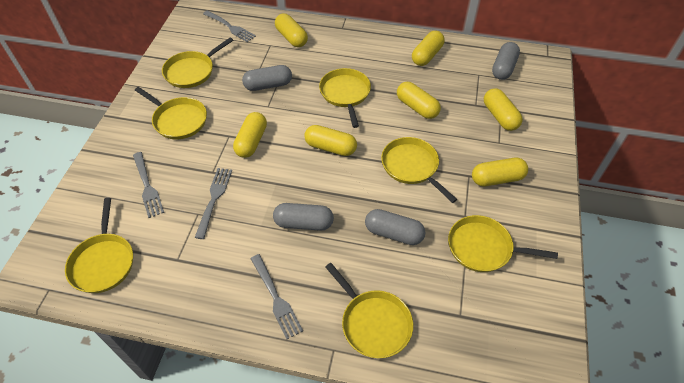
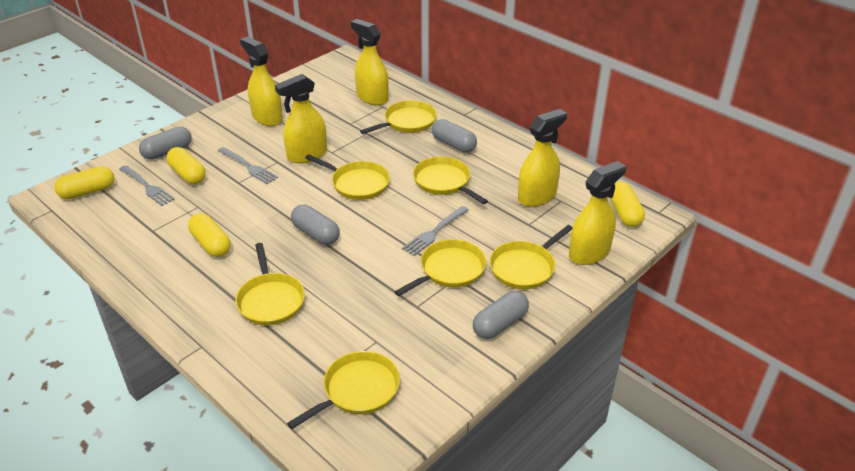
grey fork: [133,152,164,218] [195,168,232,239] [203,10,256,42] [250,254,303,339] = 4 -> [119,165,175,206] [218,147,278,184] [402,206,469,256] = 3
yellow capsule: [233,112,267,158] [275,14,308,47] [304,125,357,156] [397,82,441,119] [412,31,444,66] [472,158,528,186] [484,88,523,131] = 7 -> [54,166,115,199] [166,147,206,184] [188,213,231,257] [610,182,645,227] = 4
yellow spray bottle: none = 0 -> [240,36,283,126] [275,74,327,163] [351,19,389,105] [518,109,567,207] [569,161,626,265] = 5

